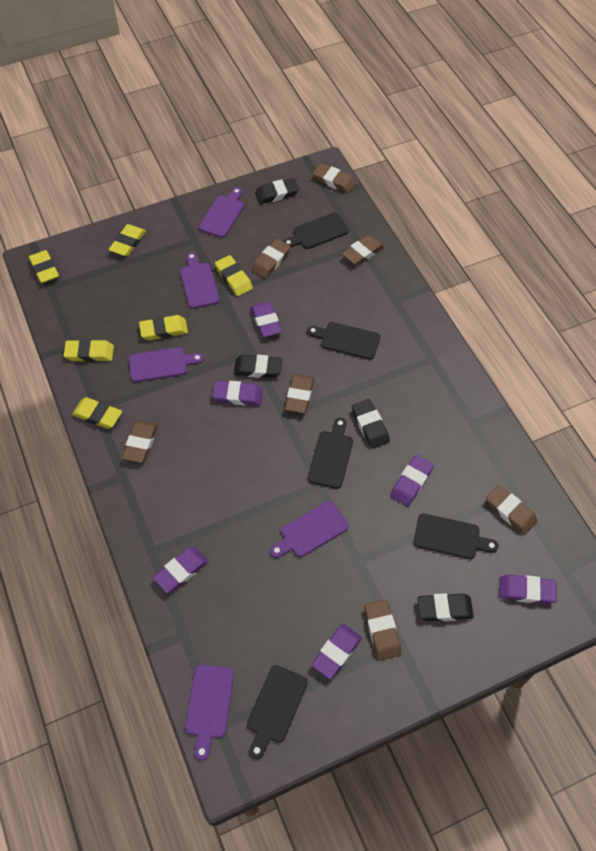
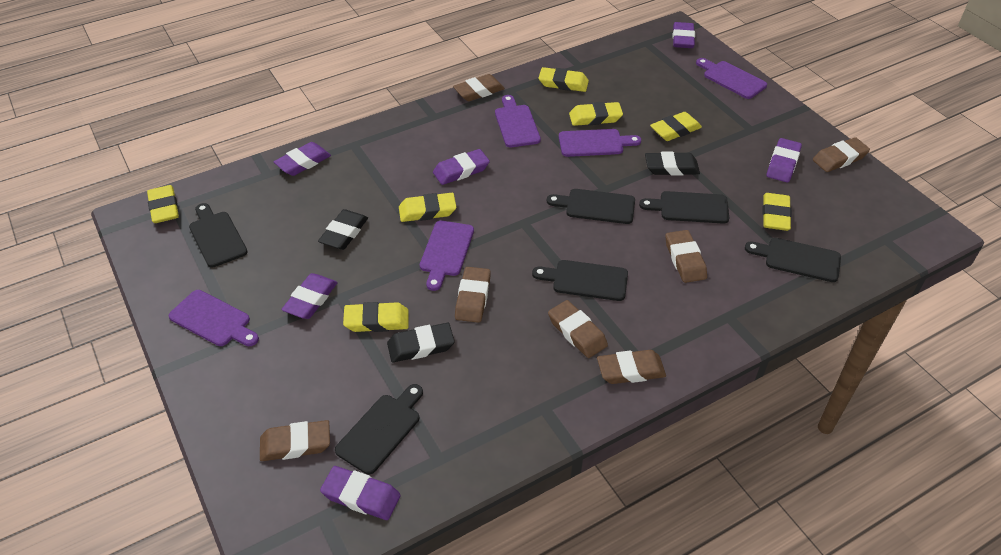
black cutting board: [247,665,308,759] [283,213,349,249] [307,322,380,360] [308,418,353,489] [414,513,499,559] = 5 -> [189,203,247,267] [335,384,423,474] [532,260,628,301] [547,189,635,224] [639,191,729,224] [745,238,841,282] = 6
black eraser: [234,355,282,378] [255,178,299,204] [352,399,390,449] [417,593,474,621] = 4 -> [318,209,368,250] [387,323,455,362] [645,151,700,176] = 3
yellow eraser: [29,250,59,283] [64,339,114,362] [72,397,122,429] [109,224,146,256] [139,315,188,340] [215,255,253,296] = 6 -> [147,185,179,223] [343,302,409,332] [399,193,456,222] [539,67,589,92] [569,102,623,126] [650,112,702,141] [763,193,792,231] = 7

